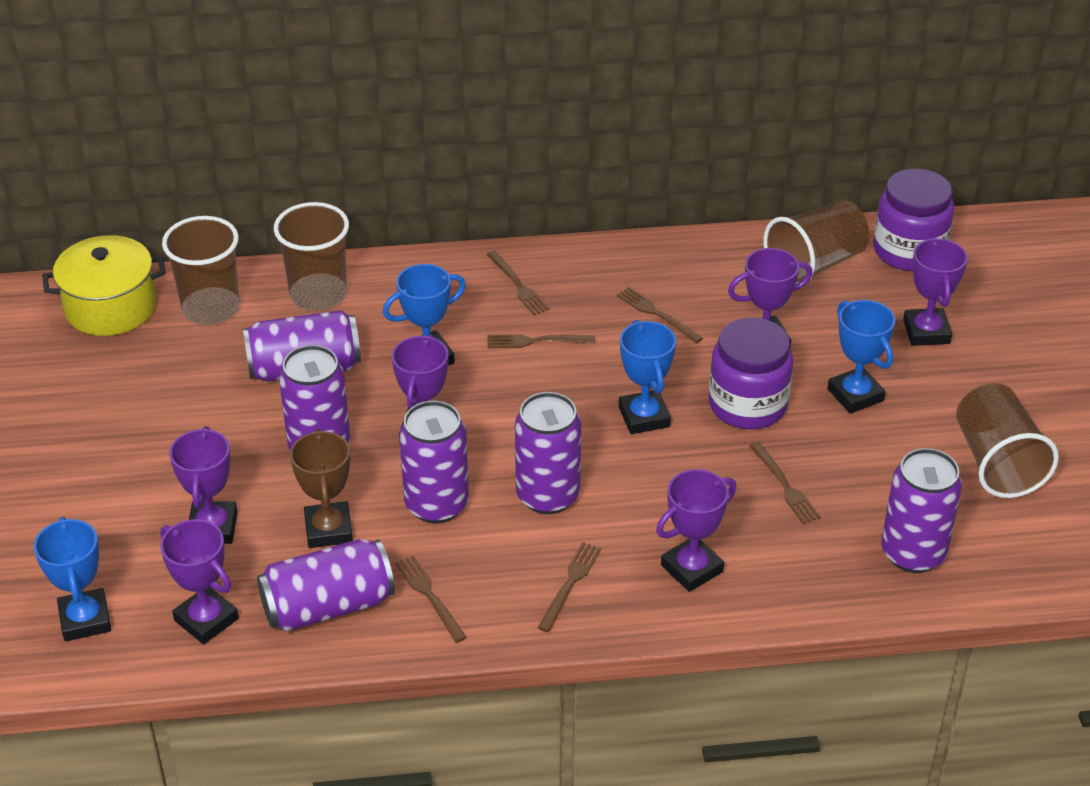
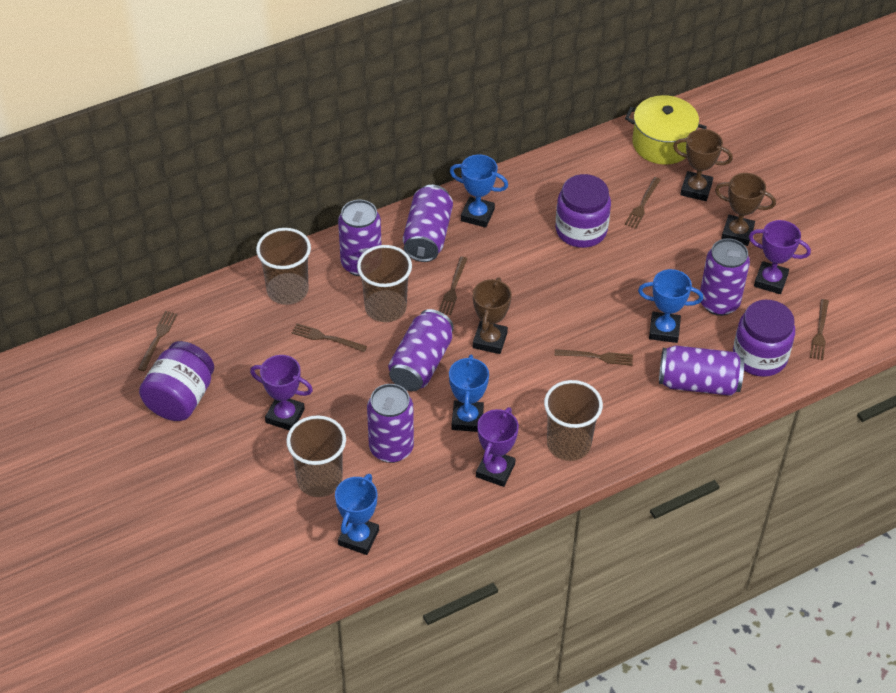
brown trophy: [290,429,353,548] = 1 -> [473,277,512,354] [673,129,733,201] [715,173,776,246] = 3
purple jar: [709,318,793,429] [874,169,954,271] = 2 -> [139,341,214,421] [555,174,611,248] [733,300,795,377] = 3
purple trophy: [160,519,239,644] [169,426,237,544] [392,334,449,443] [656,469,736,592] [728,248,813,347] [903,237,968,346] = 6 -> [250,355,313,430] [476,407,519,487] [749,220,811,294] = 3

